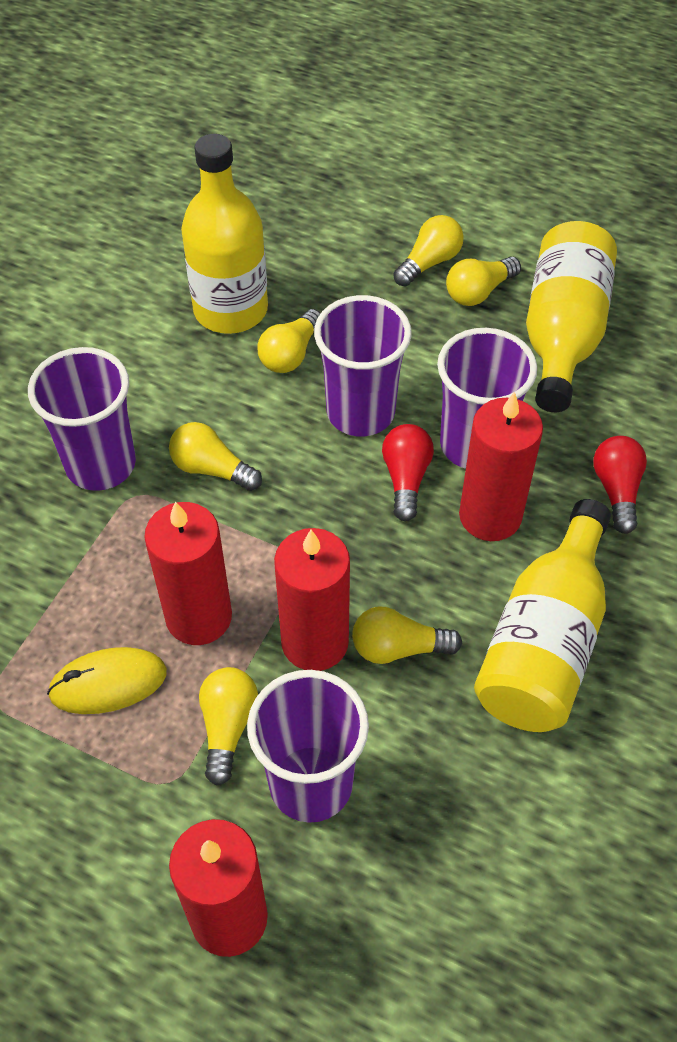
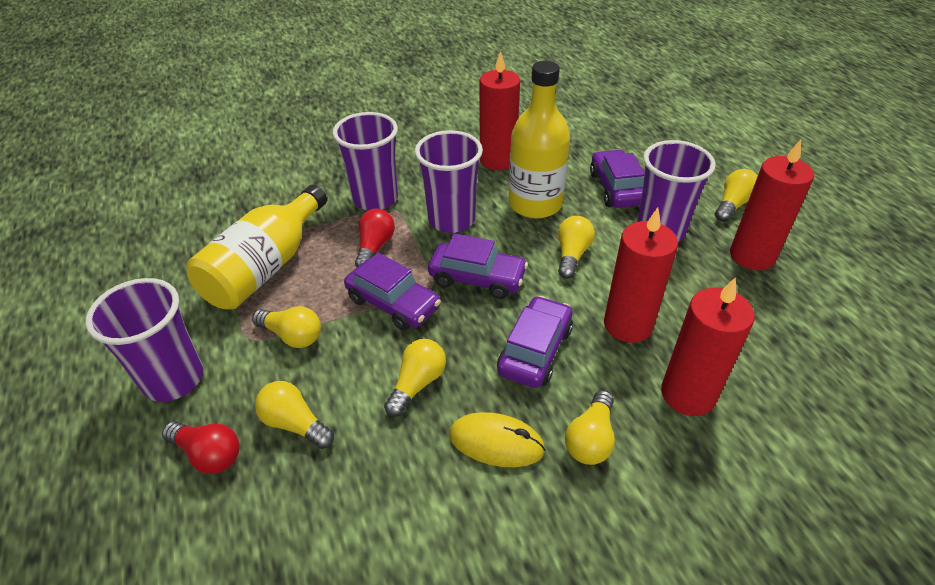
purple car: none = 0 -> [344,253,441,331] [428,233,528,299] [497,296,573,388] [590,149,644,208] = 4
yellow bottle: [181,134,268,334] [474,499,611,732] [526,221,617,412] = 3 -> [186,185,327,310] [509,61,570,219] = 2

